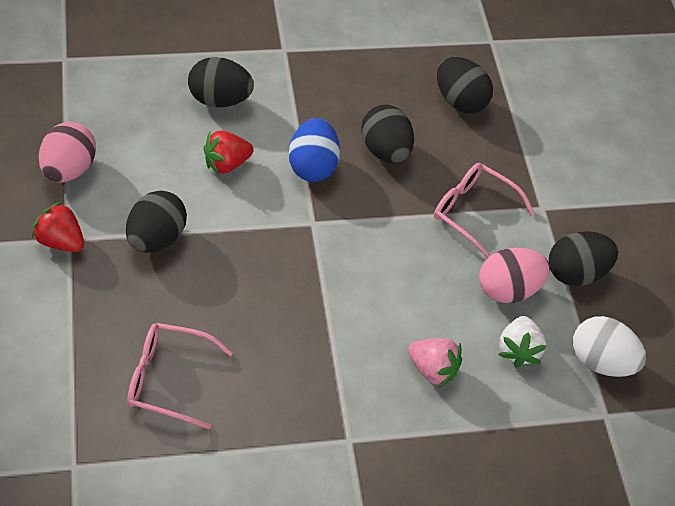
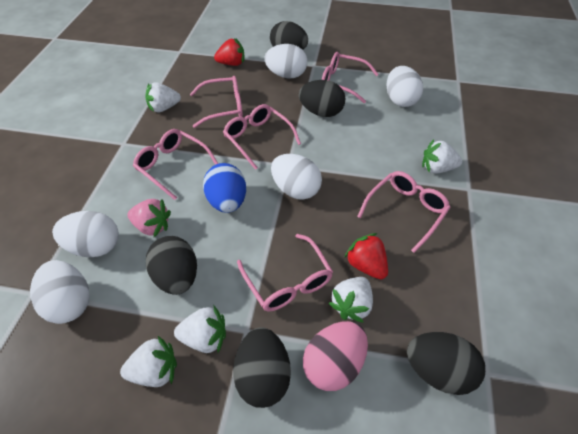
pink egg: [39,122,96,183] [479,248,550,303] = 2 -> [303,321,368,391] = 1
pink glasses: [127,323,233,429] [434,163,535,258] = 2 -> [133,129,218,200] [190,76,243,128] [223,104,301,170] [237,234,333,312] [321,52,379,103] [357,171,451,253] = 6
white egg: [573,316,646,377] = 1 -> [30,260,90,324] [52,211,119,257] [264,44,307,79] [271,154,322,200] [386,66,423,107] = 5
white strawberry: [498,316,546,368] = 1 -> [120,336,177,387] [145,82,181,112] [174,306,226,353] [329,277,373,323] [422,139,462,173] = 5

